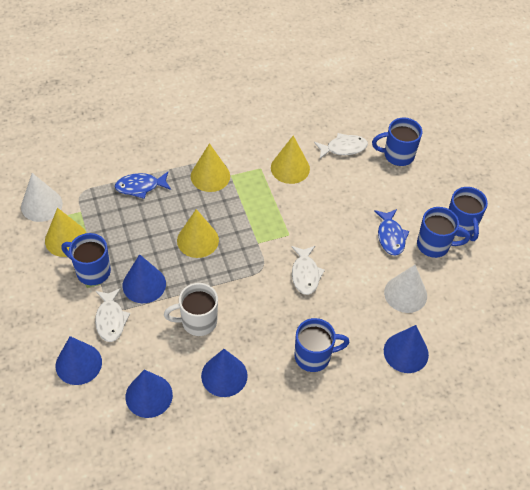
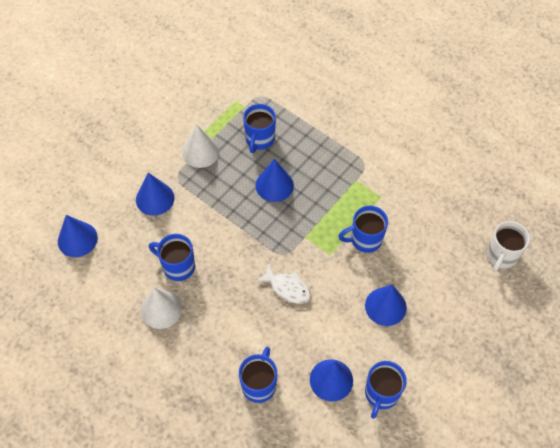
blue fish: [115,172,171,199] [374,209,410,256] = 2 -> none = 0
white fish: [95,288,131,342] [291,246,325,295] [314,133,368,159] = 3 -> [256,264,311,304] = 1
yellow cone: [45,208,86,257] [177,209,219,258] [191,143,230,192] [271,136,310,184] = 4 -> none = 0

